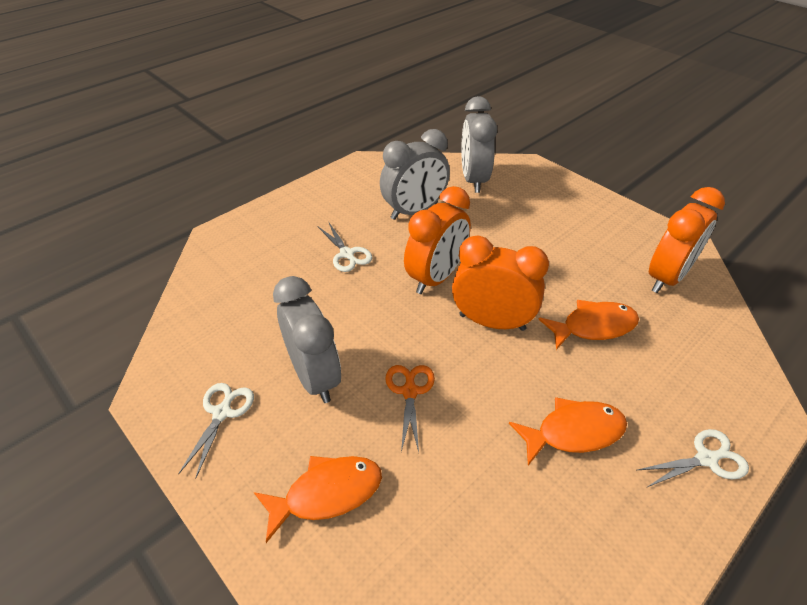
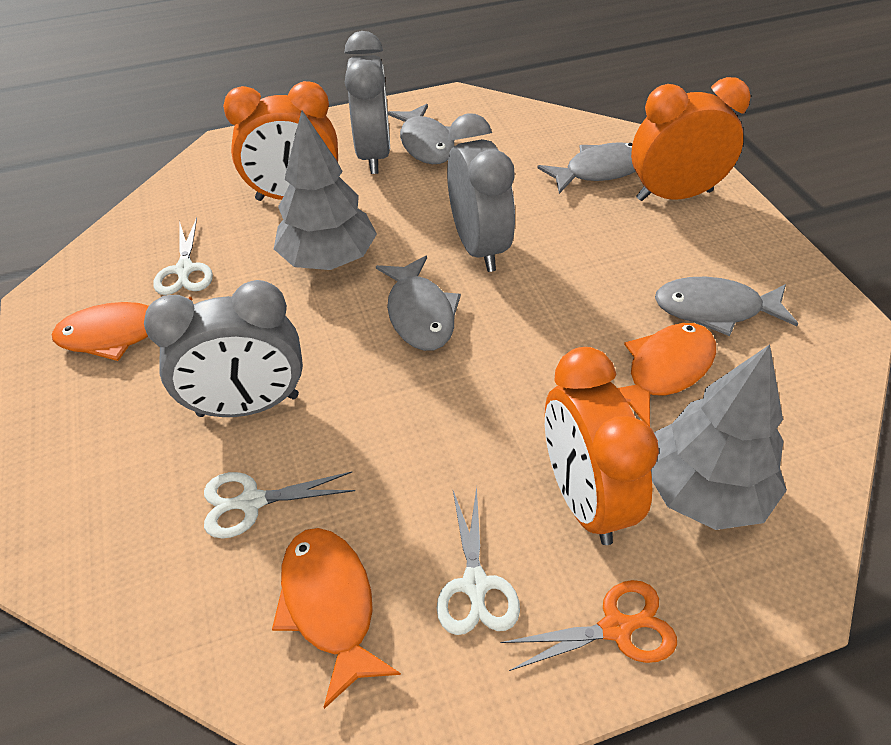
grey fish: none = 0 -> [376,256,461,351] [388,104,454,164] [537,142,636,194] [655,277,798,336] = 4
grey tree: none = 0 -> [274,110,377,270] [651,345,787,530] = 2

